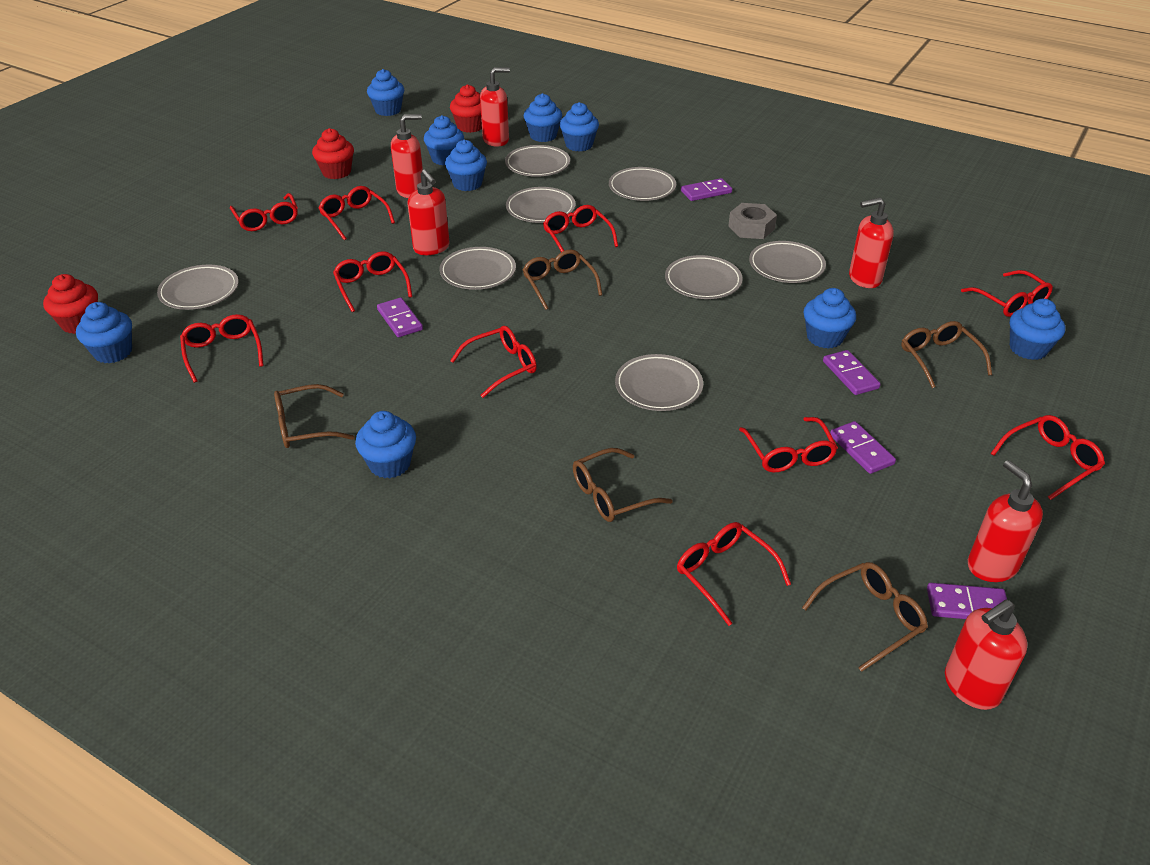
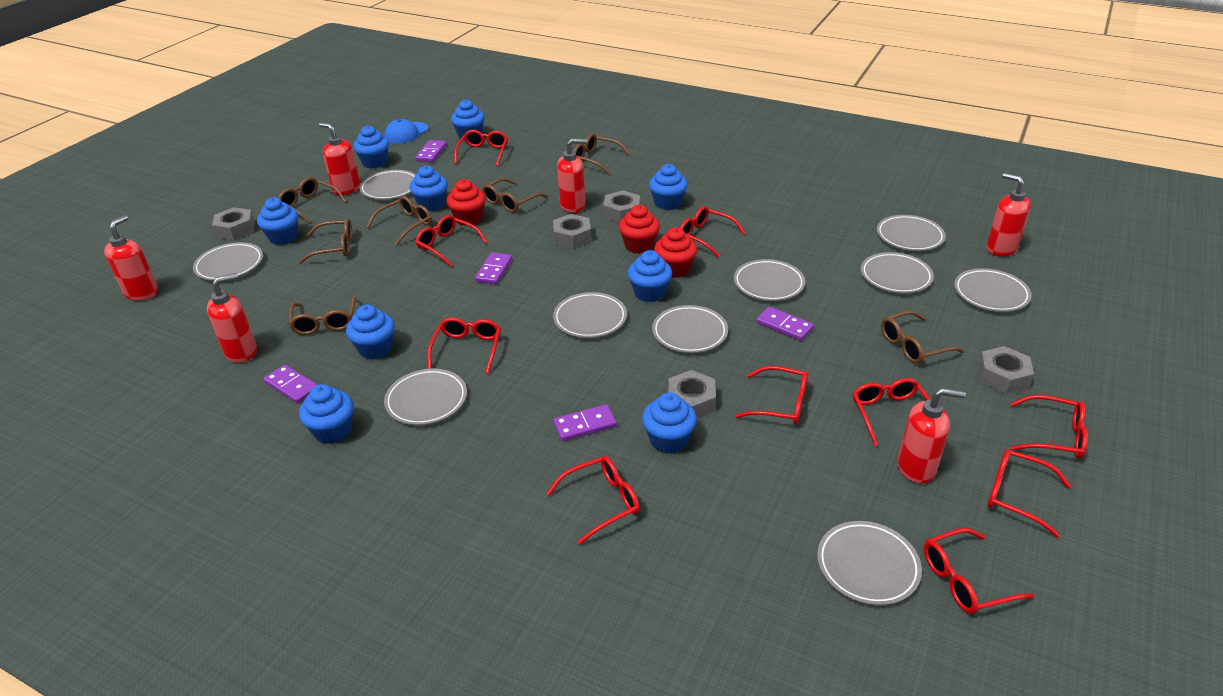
blue cap: none = 0 -> [385,119,428,143] = 1
brown glasses: [274,384,355,448] [523,249,602,310] [573,448,673,522] [802,562,928,672] [901,321,992,388] = 5 -> [278,177,347,223] [288,296,356,335] [298,218,352,264] [366,196,432,245] [482,178,548,213] [574,134,630,174] [881,310,964,364] = 7
grey nut: [728,203,777,239] = 1 -> [212,207,255,240] [553,214,591,249] [603,190,640,223] [668,370,716,418] [978,346,1034,394] = 5
grey plate: [157,265,239,310] [440,247,516,290] [505,145,570,177] [506,187,576,223] [609,167,676,201] [615,354,703,411] [665,255,743,299] [749,241,826,283] = 8 -> [193,242,263,281] [359,170,416,200] [384,369,467,425] [553,292,627,338] [652,305,728,353] [734,259,805,301] [817,521,922,605] [861,252,934,293] [877,215,946,251] [954,268,1032,312] = 10

